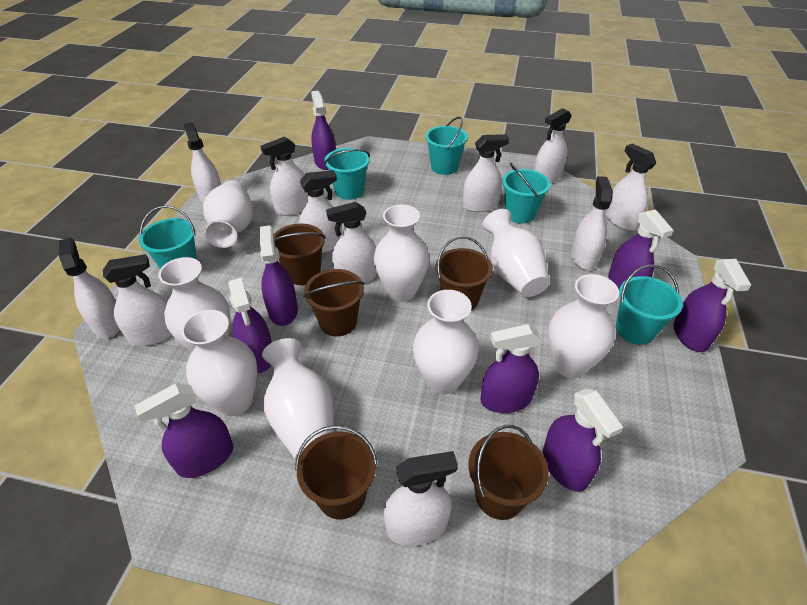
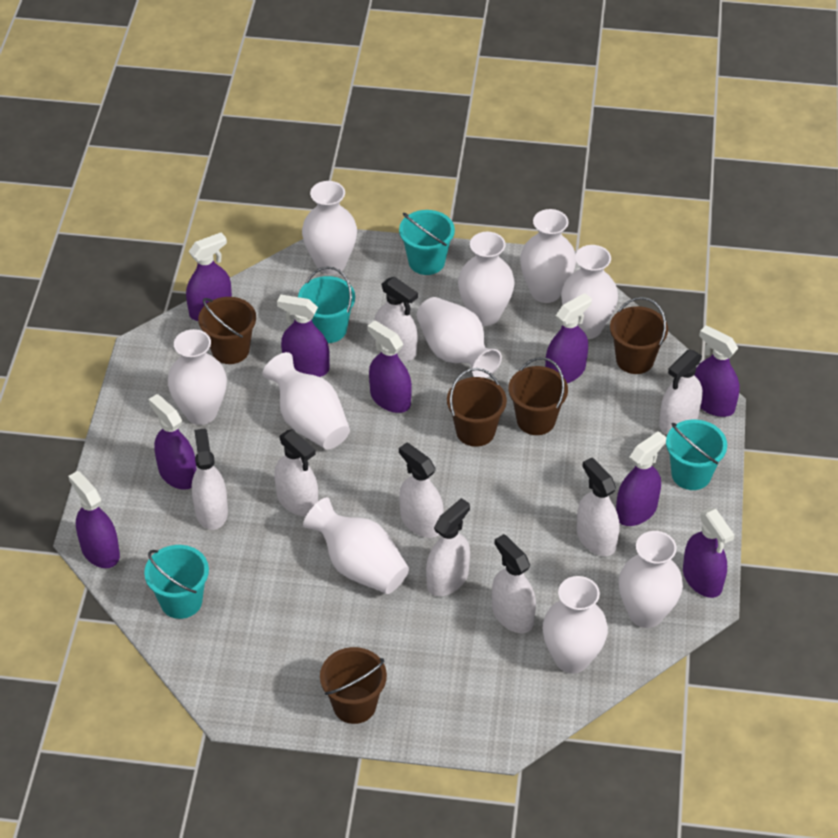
purple spray bottle: [134,384,233,478] [228,278,272,373] [260,225,298,326] [311,91,336,170] [480,324,541,413] [543,389,623,492] [608,209,674,289] [674,259,751,352] = 8 -> [68,471,120,568] [148,394,197,490] [186,232,232,321] [277,295,330,377] [367,320,412,413] [545,293,592,383] [616,431,666,526] [683,508,734,598] [694,325,740,417] = 9
turquoise bucket: [139,205,197,269] [324,148,370,200] [425,116,468,175] [502,163,551,224] [616,265,683,345] = 5 -> [144,545,209,619] [298,266,355,343] [399,210,455,275] [666,419,727,490] = 4
white spray bottle: [59,238,120,338] [103,254,172,346] [183,122,221,203] [260,137,308,216] [299,170,342,253] [326,202,377,283] [384,451,458,546] [463,134,509,212] [534,108,572,183] [571,176,613,270] [606,144,656,231] = 11 -> [192,428,228,530] [274,429,318,516] [374,276,418,362] [399,442,444,538] [426,498,470,596] [492,534,536,633] [577,457,620,556] [659,349,703,434] = 8
white vase: [158,257,231,352] [181,310,258,416] [203,181,253,248] [262,338,334,460] [374,204,429,302] [413,290,479,395] [482,209,550,297] [548,274,619,378] = 8 -> [168,329,227,425] [263,352,350,450] [302,181,357,274] [303,497,409,594] [417,297,502,378] [458,232,515,326] [520,209,576,303] [543,576,608,674] [561,245,618,339] [619,531,683,628] = 10

